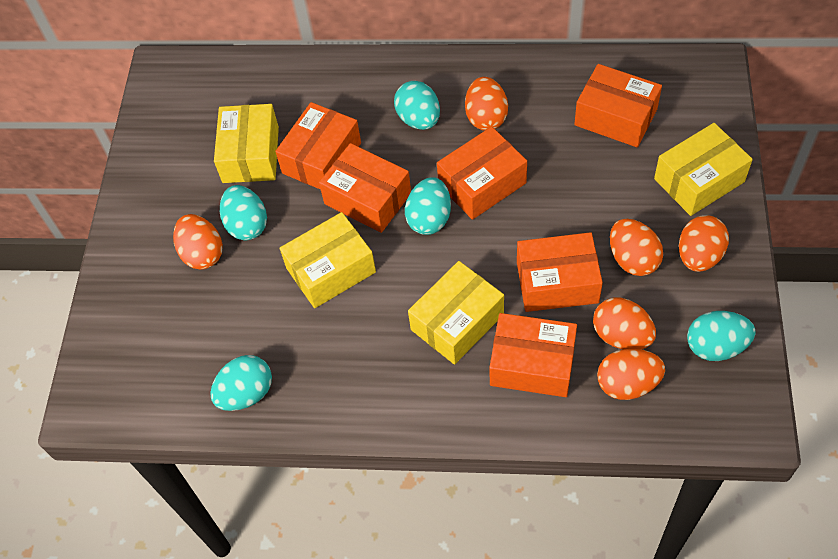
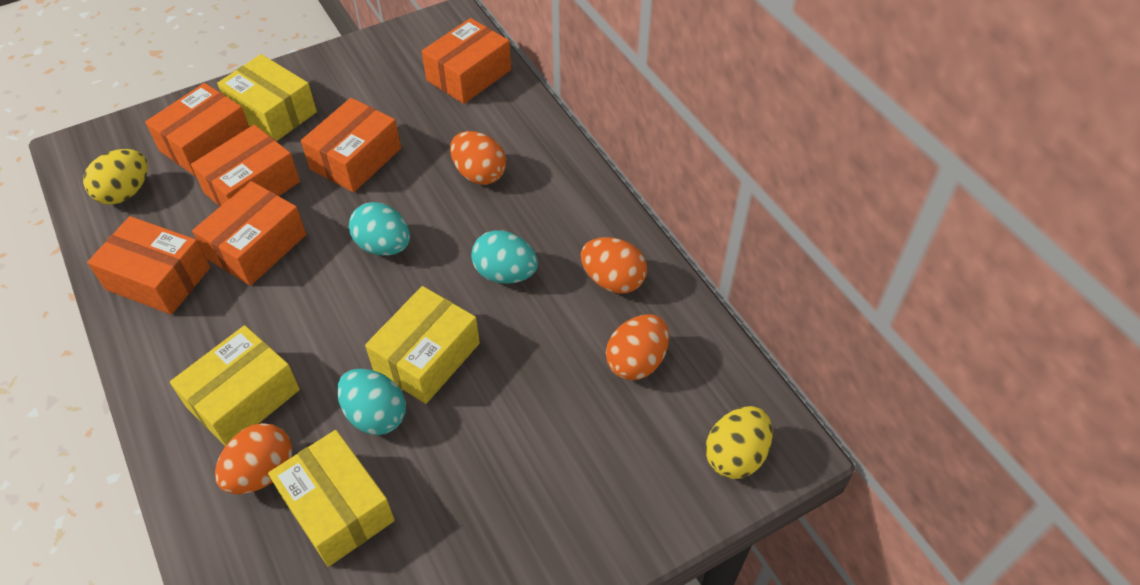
orange egg: [173,214,223,270] [465,77,508,131] [593,297,656,349] [597,348,665,400] [610,219,663,276] [679,215,729,272] = 6 -> [215,423,292,494] [450,131,506,185] [581,237,647,293] [606,314,669,380] = 4
turquoise egg: [210,355,272,411] [220,185,267,240] [394,81,440,130] [405,177,451,235] [687,311,756,361] = 5 -> [337,369,406,435] [349,202,410,256] [471,230,538,284] = 3
yellow egg: none = 0 -> [83,149,148,205] [705,406,772,479] = 2

